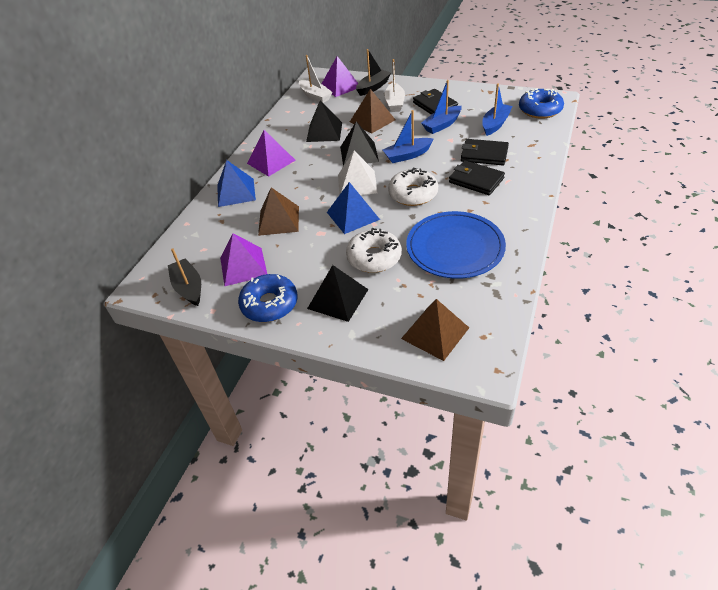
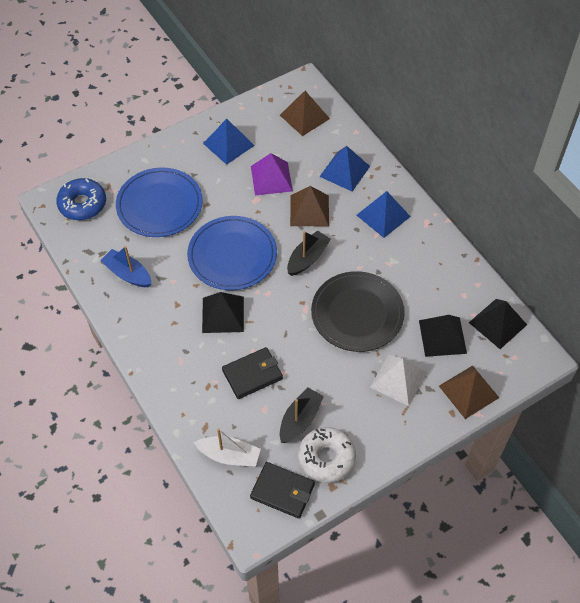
black plate: none = 0 -> [311,271,405,352] = 1
black wallet: [413,89,458,115] [449,160,505,195] [461,139,509,165] = 3 -> [222,347,283,399] [250,462,315,519] = 2
blue boat: [383,110,433,163] [421,80,462,134] [482,83,512,136] = 3 -> [100,246,152,287] = 1
blue donut: [238,274,298,322] [519,88,564,119] = 2 -> [56,178,106,220] = 1
blue plate: [406,211,506,279] = 1 -> [116,167,203,237] [187,216,277,290] = 2
blue pyramid: [217,160,256,207] [327,182,380,234] = 2 -> [203,118,255,165] [319,146,370,192] [357,191,411,238] = 3
purple pyramid: [220,233,267,286] [247,130,296,177] [322,56,358,97] = 3 -> [251,153,293,195] = 1
white boat: [299,55,333,103] [384,59,405,112] = 2 -> [194,429,261,467] = 1
white donut: [346,228,402,273] [388,167,438,206] = 2 -> [298,427,356,483] = 1

